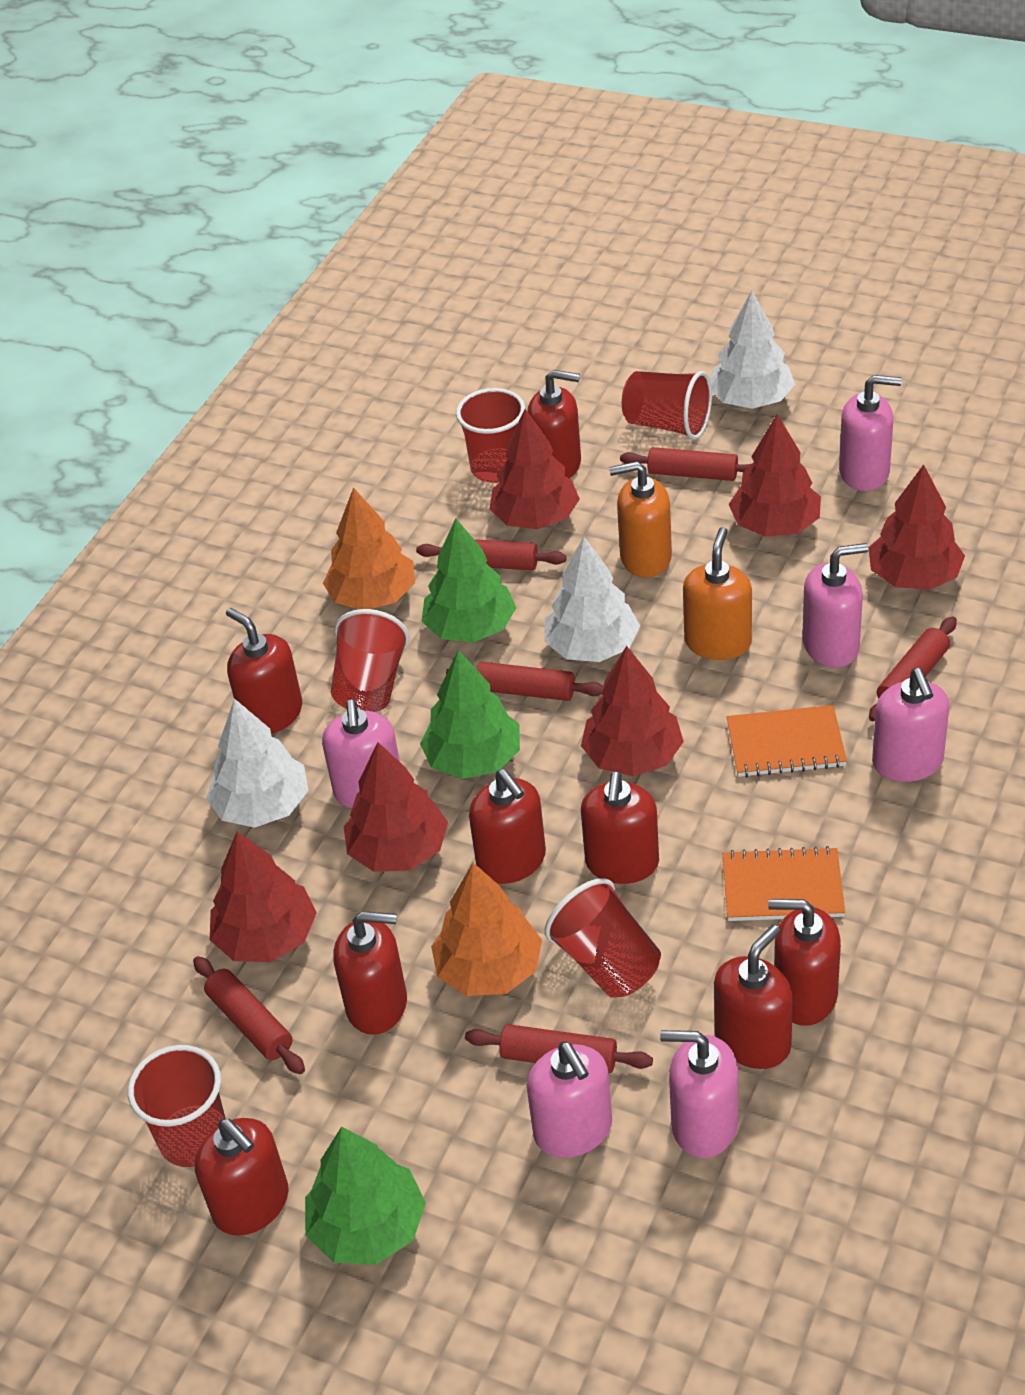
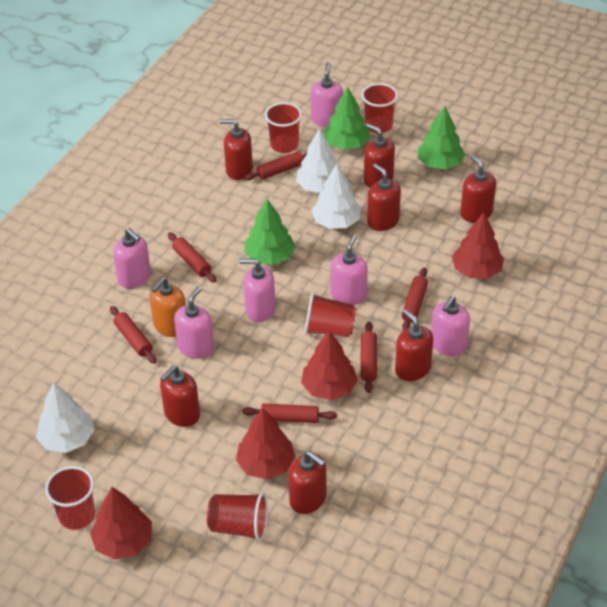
orange notebook: [722,846,845,921] [727,705,847,777] = 2 -> none = 0
orange soap dispenser: [609,461,672,577] [683,527,752,660] = 2 -> [149,277,186,337] = 1
orange tree: [323,487,415,609] [431,863,542,996] = 2 -> none = 0
red soap dispenser: [195,1118,288,1236] [226,608,302,734] [333,911,407,1035] [469,769,546,884] [528,370,581,478] [581,771,659,884] [714,924,793,1069] [768,899,841,1026] = 8 -> [160,366,200,427] [220,119,253,180] [288,451,326,514] [364,123,395,188] [367,163,401,231] [395,309,433,381] [460,155,496,222] = 7
red tree: [210,831,317,962] [344,742,448,872] [489,409,580,529] [581,646,684,776] [729,414,821,537] [868,464,965,590] = 6 -> [90,487,152,559] [236,408,296,480] [301,330,358,400] [452,212,504,279] = 4

